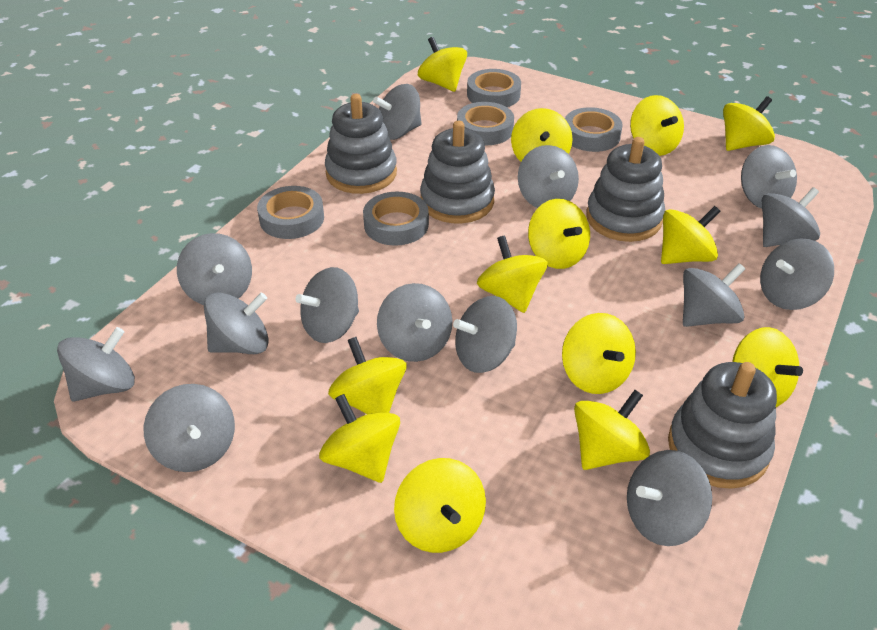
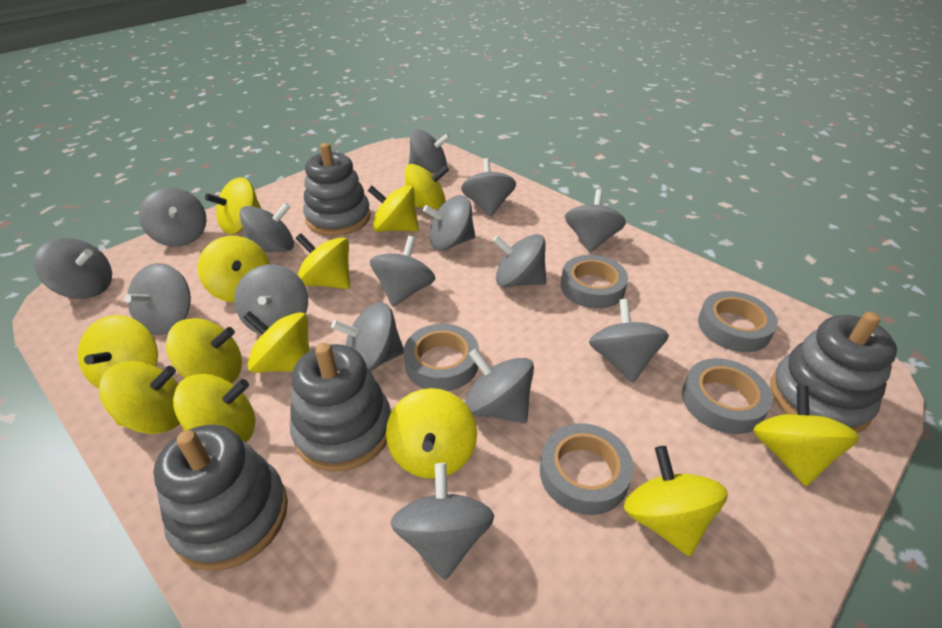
grey spinning top: [57,327,135,402] [144,384,235,472] [177,233,252,305] [204,293,269,354] [296,267,359,343] [373,84,422,140] [377,283,452,362] [453,296,517,373] [518,145,579,208] [627,450,712,546] [683,263,745,327] [741,145,797,209] [760,239,834,310] [762,187,820,247] = 14 -> [34,238,112,299] [124,263,191,335] [139,188,207,247] [234,264,308,335] [239,203,294,252] [331,302,404,371] [370,236,435,307] [391,463,494,580] [409,129,450,173] [423,195,475,251] [461,158,516,216] [465,349,534,423] [493,234,546,288] [565,189,626,253] [589,299,669,383] = 15

